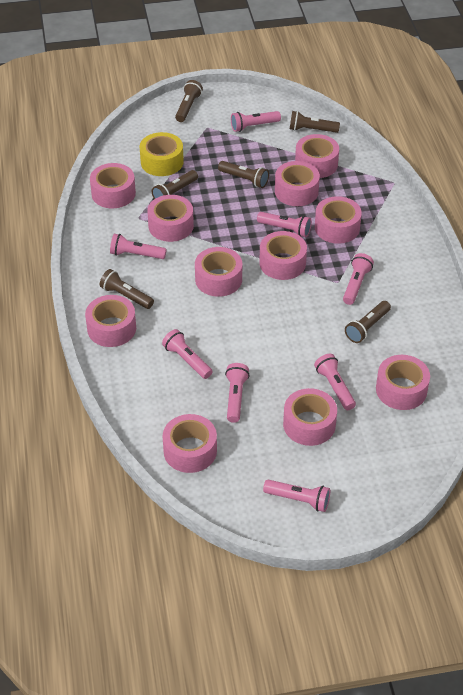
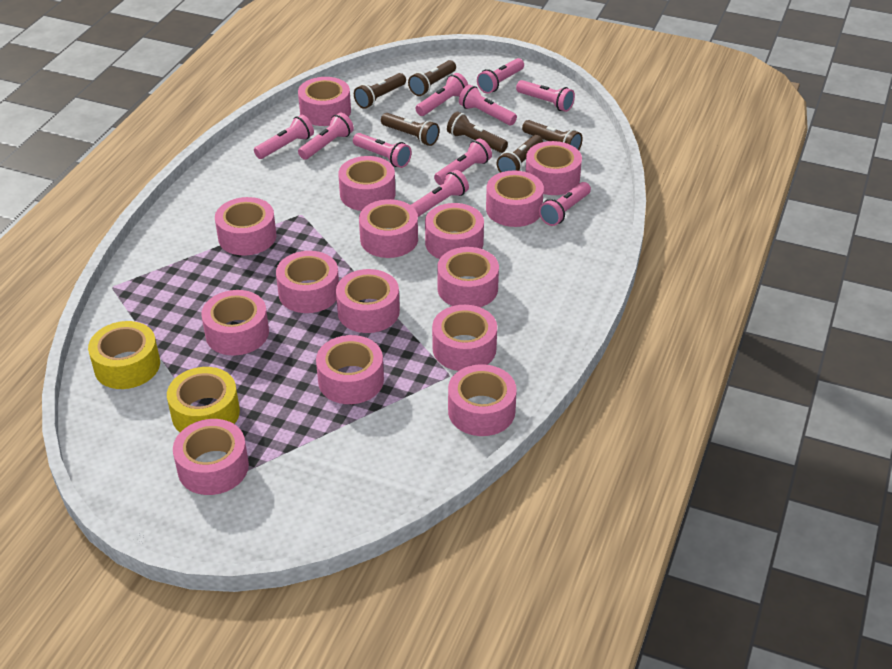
pink flashlight: [110,234,167,259] [162,329,213,379] [225,363,250,423] [231,111,281,132] [257,212,312,237] [263,480,330,512] [314,354,356,410] [343,253,374,305] = 8 -> [254,115,314,159] [298,112,354,160] [353,133,412,168] [411,170,469,217] [416,73,468,116] [434,138,492,185] [459,85,517,125] [477,58,524,94] [516,80,575,112] [539,182,591,226] = 10
pink tape: [85,295,136,347] [90,163,136,208] [147,195,194,242] [162,414,217,473] [195,247,242,297] [259,231,307,280] [275,161,320,206] [283,388,337,446] [295,134,339,178] [315,196,362,244] [376,355,430,410] = 11 -> [173,419,249,495] [201,290,269,356] [215,197,276,256] [276,251,339,313] [298,77,351,126] [316,335,384,404] [336,269,400,333] [338,156,395,211] [359,199,418,258] [425,203,484,259] [432,305,497,371] [437,247,499,307] [448,364,517,436] [486,171,544,227] [526,141,582,195] = 15
yellow tape: [140,132,184,176] = 1 -> [88,321,160,389] [167,367,240,432] = 2

